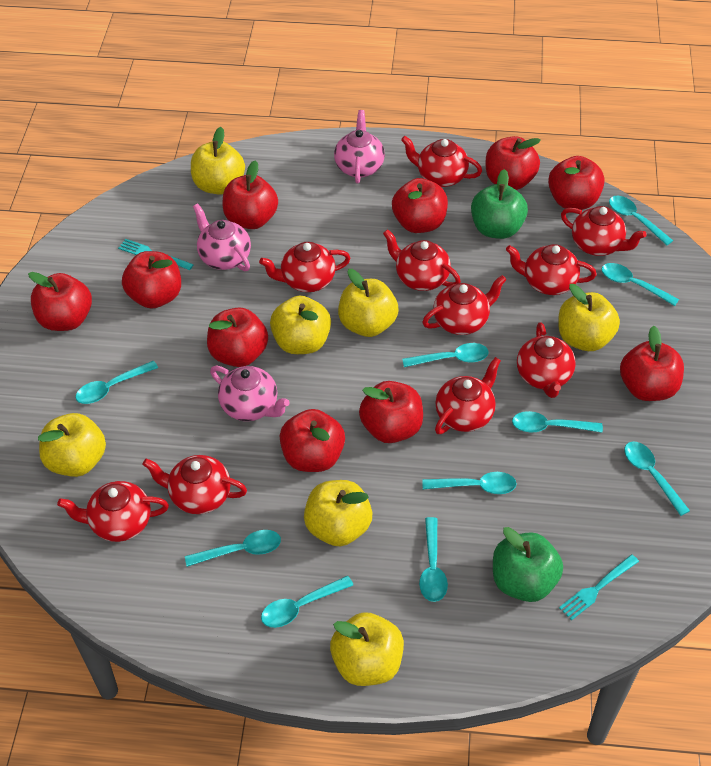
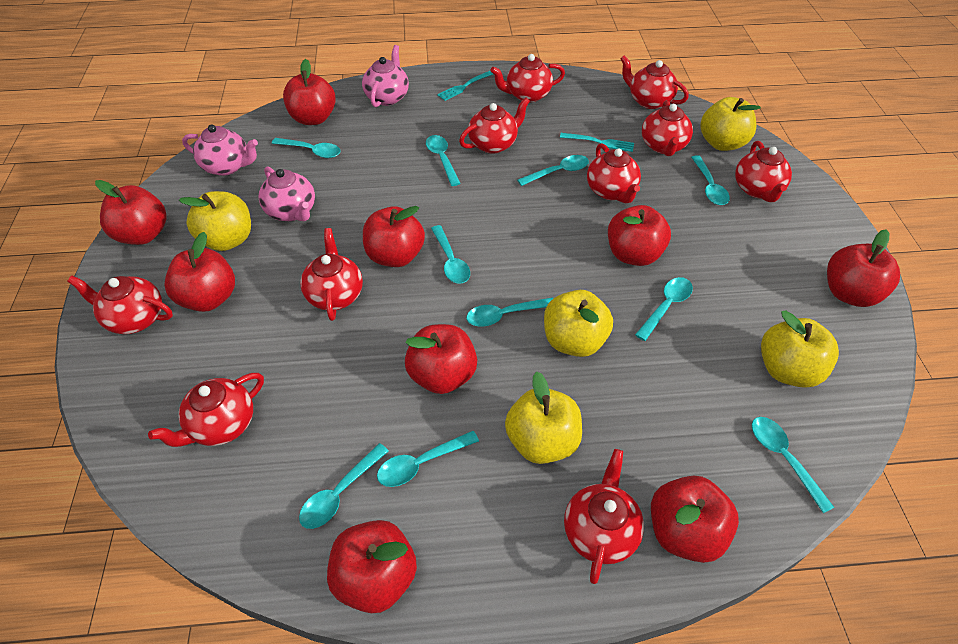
green apple: [471,169,528,239] [493,527,563,602] = 2 -> none = 0
red apple: [28,272,92,331] [122,251,181,309] [207,307,268,367] [223,160,278,229] [280,409,345,472] [359,381,423,443] [392,178,448,233] [486,136,541,190] [548,156,605,210] [620,326,684,401] = 10 -> [95,180,167,245] [165,232,235,312] [283,59,336,125] [327,520,417,613] [363,206,425,267] [405,324,477,394] [608,205,671,266] [651,475,739,563] [827,229,900,307] = 9
yellow apple: [38,413,106,477] [191,127,245,195] [270,296,331,354] [304,480,372,546] [330,612,404,686] [338,269,398,337] [558,284,620,351] = 7 -> [179,191,251,251] [505,372,582,464] [544,290,613,357] [700,97,761,151] [761,311,839,388] = 5

